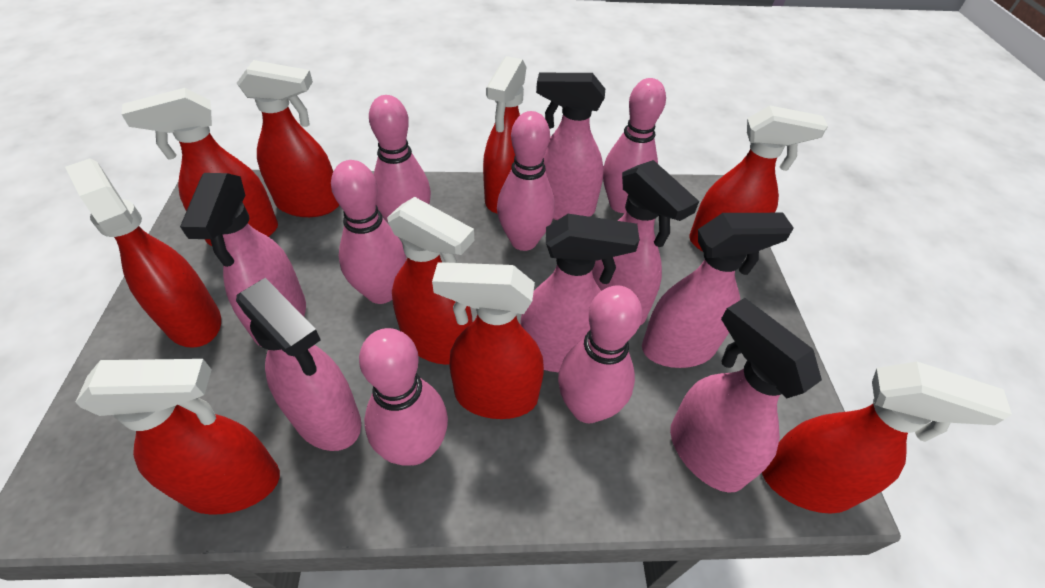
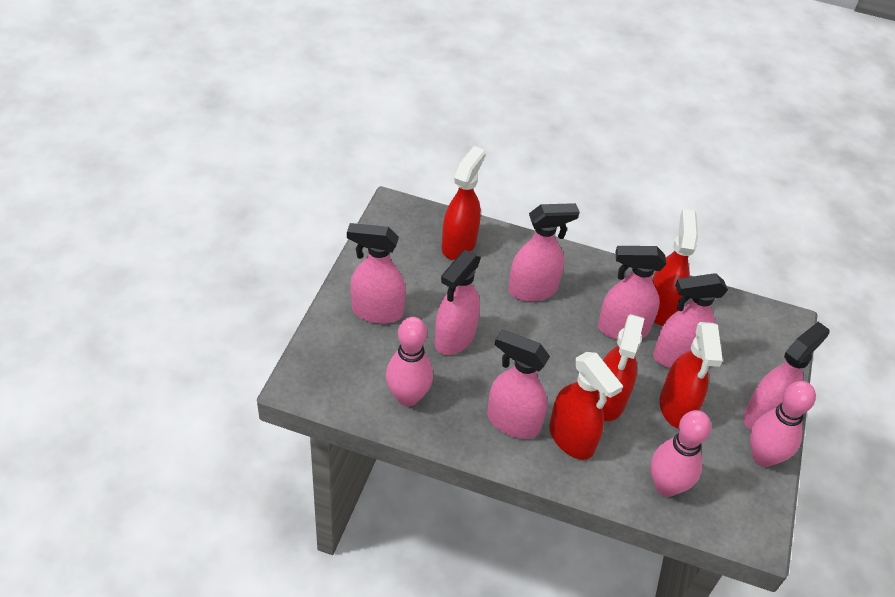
pink bowling pin: [331,160,406,304] [359,328,448,466] [369,95,431,222] [497,111,555,251] [558,285,643,423] [603,78,666,213] = 6 -> [386,317,433,406] [650,410,711,497] [750,381,816,467] = 3
red spray bottle: [65,158,221,348] [75,359,280,515] [121,88,278,246] [237,60,339,217] [387,197,474,365] [432,262,544,419] [483,56,527,214] [689,105,828,251] [762,362,1012,514] = 9 -> [442,146,485,260] [549,352,623,460] [597,314,644,421] [652,209,698,326] [660,322,723,429] = 5

